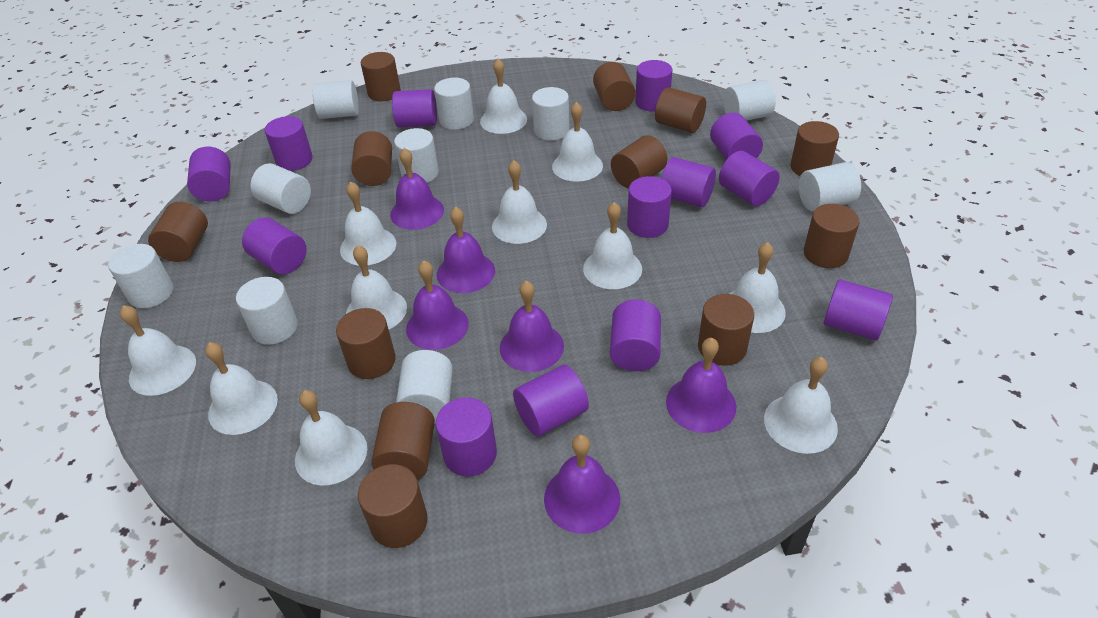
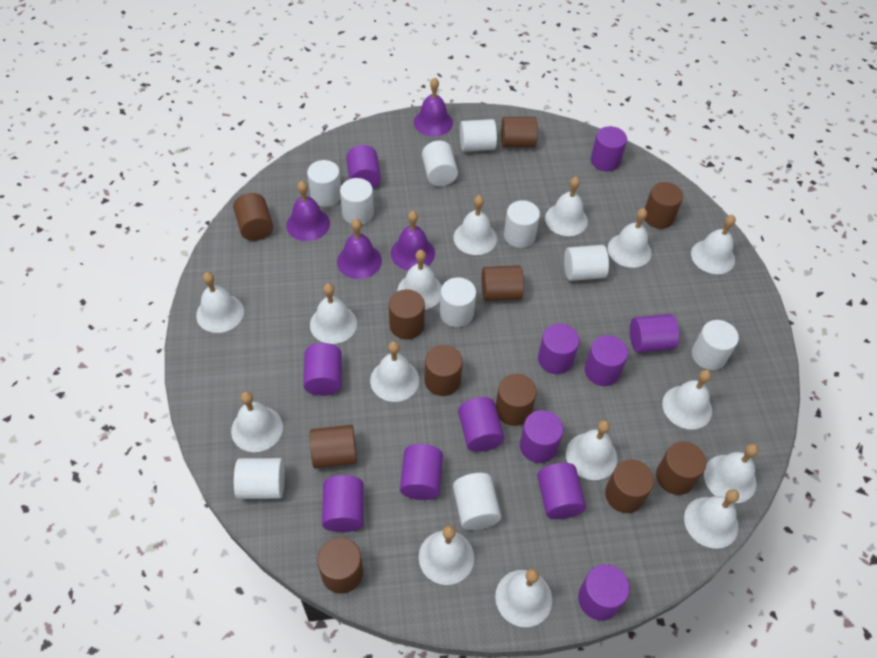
brown cylinder: [148,202,208,262] [336,308,396,379] [351,131,392,186] [358,464,428,548] [361,52,401,101] [371,402,435,480] [593,62,635,111] [611,135,668,189] [655,87,706,133] [698,294,754,366] [790,121,839,176] [804,204,860,268] = 12 -> [233,193,273,241] [309,425,357,468] [317,537,363,594] [389,289,425,340] [425,345,463,396] [482,265,524,301] [496,374,537,426] [501,117,538,148] [605,459,654,513] [644,182,683,229] [656,442,706,495] = 11
purple bell: [390,148,444,230] [406,260,469,350] [437,207,495,293] [500,281,564,372] [544,435,620,534] [666,338,736,433] = 6 -> [286,181,330,241] [337,219,382,279] [391,211,435,271] [414,77,453,136] = 4
purple cylinder: [187,147,231,202] [242,218,307,274] [265,116,313,171] [392,89,437,128] [435,398,497,477] [513,365,589,436] [610,300,661,371] [627,176,672,238] [635,60,672,112] [661,157,716,207] [710,113,763,160] [719,151,780,206] [824,279,893,341] = 13 -> [303,343,341,396] [322,475,364,532] [346,145,381,189] [400,444,443,500] [458,397,505,452] [520,410,563,463] [537,463,586,519] [538,324,579,374] [578,564,630,621] [585,335,628,386] [591,126,627,171] [630,314,679,353] = 12
white bell: [120,305,196,396] [205,342,278,435] [295,390,367,486] [340,182,396,265] [346,245,407,329] [480,59,527,134] [492,160,547,244] [552,102,603,182] [583,202,642,289] [730,242,786,333] [764,357,838,454] = 11 -> [196,272,244,333] [231,391,283,452] [310,283,357,344] [370,341,419,402] [397,250,442,309] [419,526,474,585] [454,195,497,255] [495,569,552,627] [545,177,588,236] [566,420,617,480] [608,208,652,268] [662,370,712,429] [684,489,739,549] [691,215,736,274] [704,444,758,503] = 15

